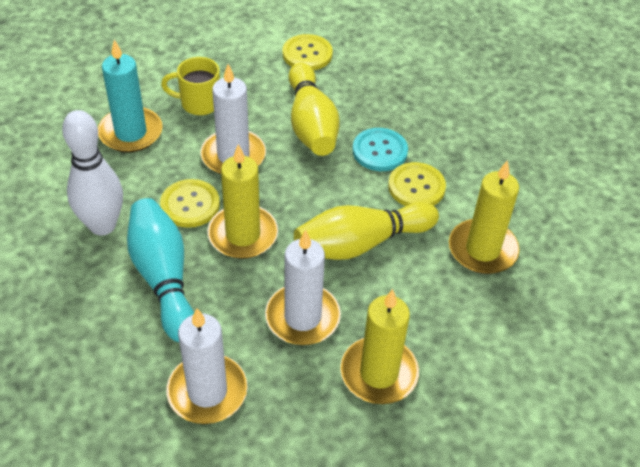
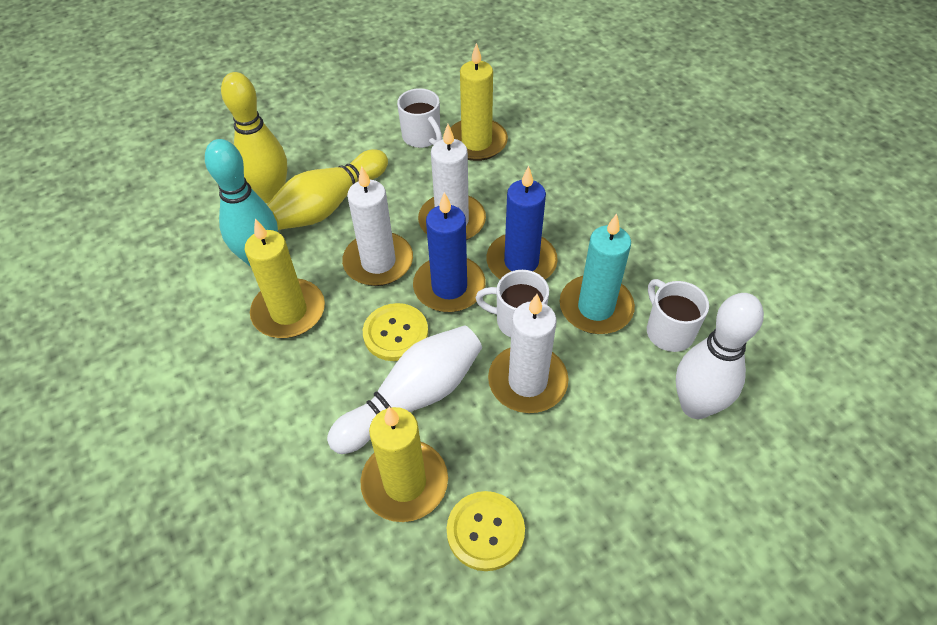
blue candle: none = 0 -> [413,192,486,312] [487,166,558,279] = 2
turquoise button: [352,128,408,171] = 1 -> none = 0
white bowling pin: [62,110,123,235] = 1 -> [327,325,482,454] [676,293,764,419] = 2
white mug: none = 0 -> [397,88,442,148] [476,270,549,338] [647,279,709,352] = 3
yellow button: [160,179,220,228] [282,34,333,70] [388,162,446,206] = 3 -> [363,303,428,361] [447,491,525,571] = 2
yellow mug: [161,57,220,115] = 1 -> none = 0

